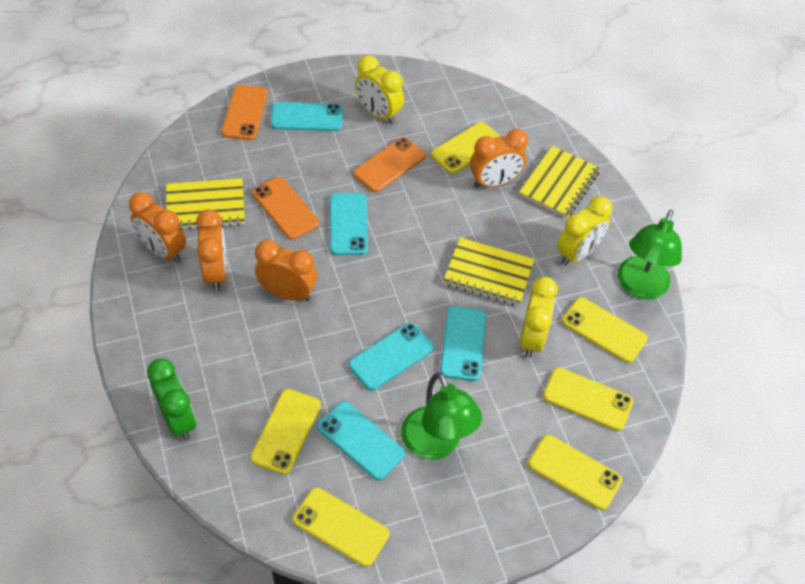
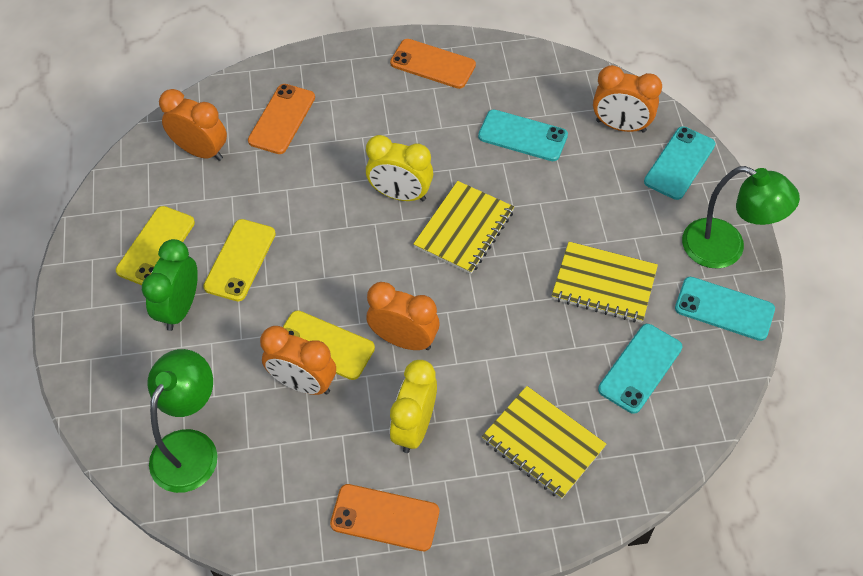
turquoise phone: [271,102,343,131] [318,401,405,480] [330,193,368,255] [349,323,434,391] [440,306,486,381] = 5 -> [478,109,568,161] [598,324,682,414] [644,126,715,200] [675,277,775,341] = 4
yellow clock: [355,55,404,124] [520,277,558,358] [557,196,612,266] = 3 -> [366,135,433,201] [390,360,437,453] = 2
yellow phone: [251,389,321,475] [293,488,390,567] [431,122,501,174] [528,435,622,510] [543,367,633,431] [562,297,648,363] = 6 -> [116,206,195,285] [203,219,276,301] [283,310,375,380] = 3

